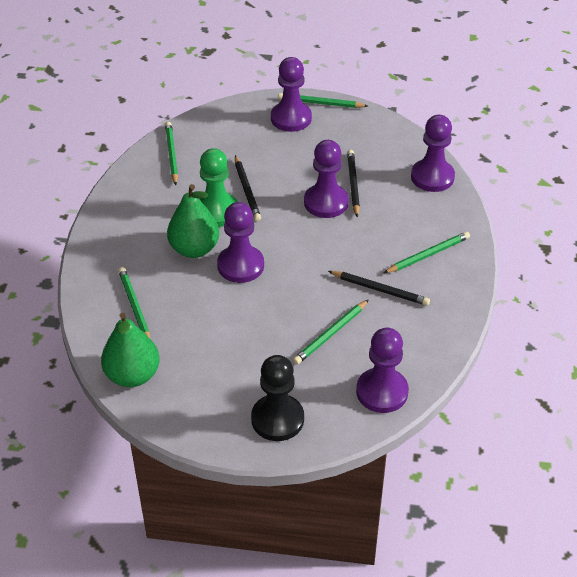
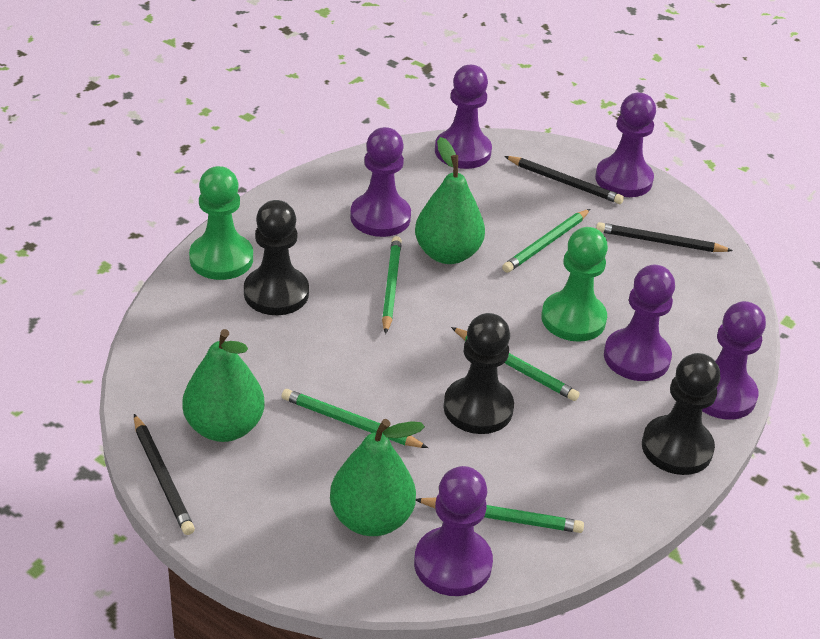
black pawn: [251,355,304,441] = 1 -> [244,200,309,315] [444,313,514,434] [642,353,720,475] = 3
green pawn: [199,148,238,227] = 1 -> [189,166,253,280] [541,227,608,342] = 2
green pear: [101,312,160,387] [167,184,219,258] = 2 -> [182,329,265,442] [330,419,425,536] [415,137,485,264] = 3
purple pawn: [217,202,264,283] [271,57,312,132] [304,140,349,218] [356,328,409,413] [411,115,455,192] = 5 -> [350,127,411,237] [414,466,493,596] [435,65,492,169] [595,93,656,197] [604,265,675,381] [702,301,766,419] = 6

